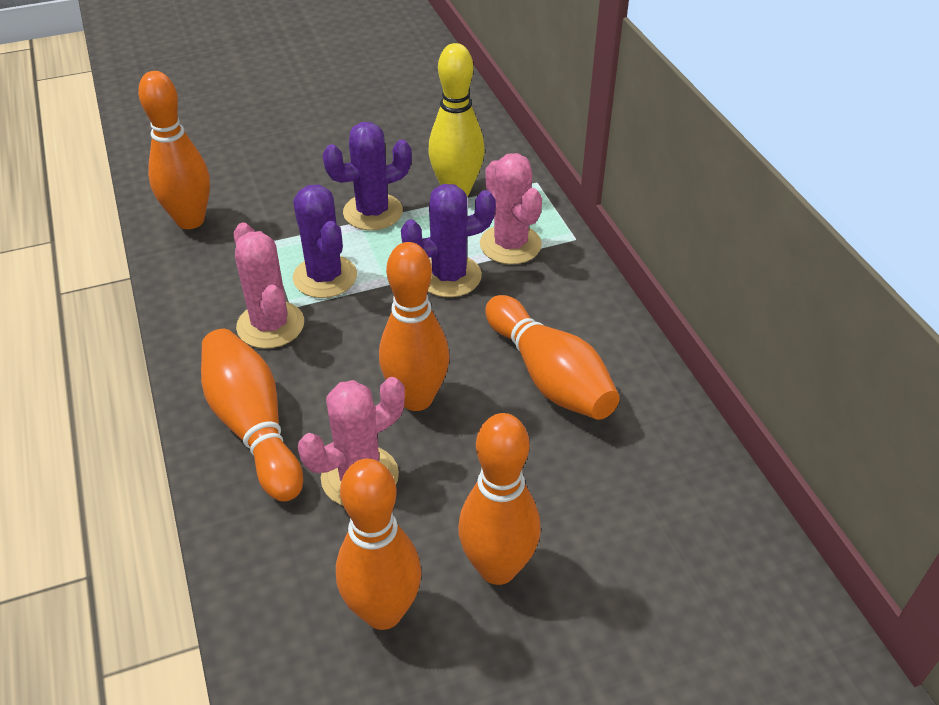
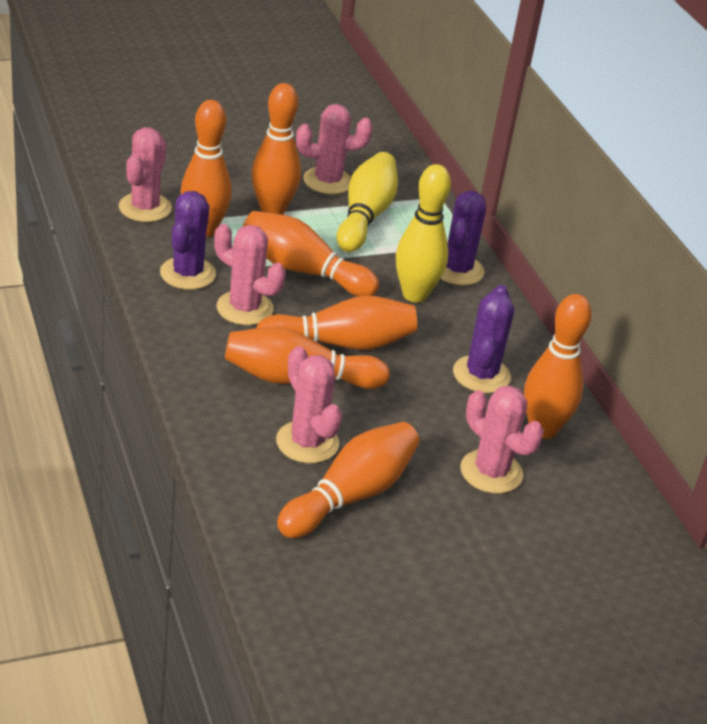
orange bowling pin: [138,71,210,229] [201,329,303,502] [336,459,422,630] [379,242,450,411] [458,413,541,585] [485,295,620,420] = 6 -> [181,100,232,237] [225,327,390,389] [243,211,379,297] [252,83,301,215] [257,295,417,350] [277,422,420,538] [524,294,592,439] = 7
pink cactus: [234,223,304,349] [298,377,405,506] [480,153,542,264] = 3 -> [119,127,172,222] [214,224,285,325] [276,346,342,463] [296,104,372,194] [460,385,544,494] = 5
yellow bowling pin: [428,43,485,196] = 1 -> [337,152,398,252] [396,164,451,303] = 2

